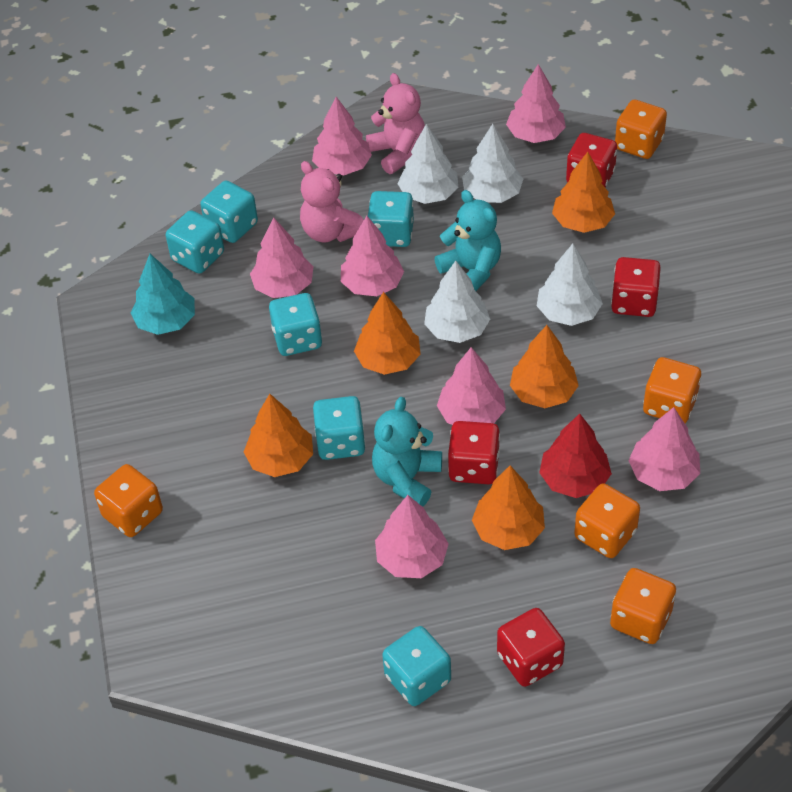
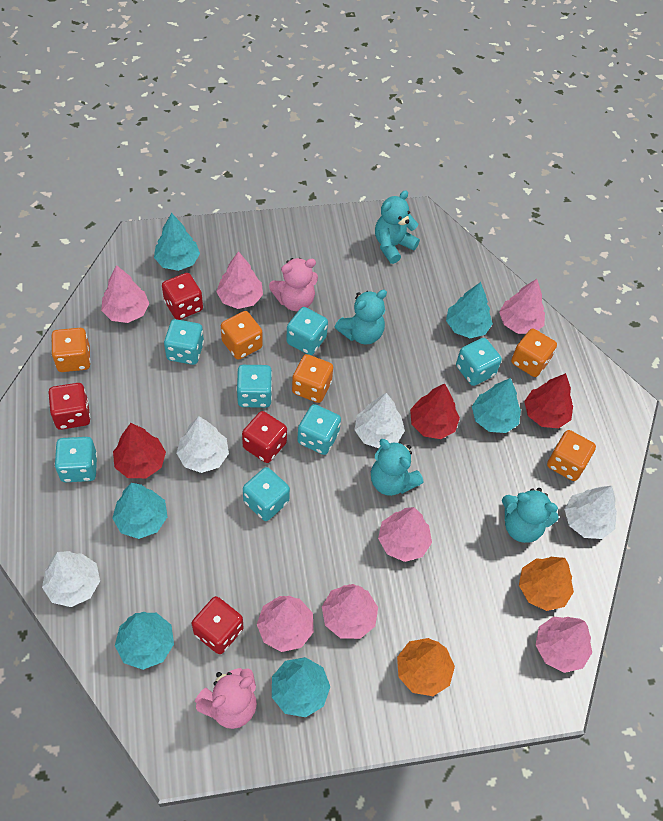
orange tree: [244,394,313,477] [354,292,421,375] [472,466,545,550] [510,325,579,408] [552,152,615,233] = 5 -> [397,638,455,696] [519,557,574,611] = 2
red tree: [539,413,612,498] = 1 -> [113,423,166,478] [410,383,460,439] [524,373,573,428] = 3
turquoise dice: [166,210,224,274] [200,181,258,243] [269,293,322,356] [313,396,366,460] [367,191,414,247] [382,626,451,706] = 6 -> [55,437,97,482] [164,319,204,365] [236,365,272,408] [243,467,290,521] [286,307,328,355] [297,404,341,455] [456,338,502,386] = 7
turquoise teddy bear: [372,397,442,507] [434,190,501,291] = 2 -> [335,290,387,345] [371,439,423,496] [375,190,420,264] [502,488,559,543] = 4
turquoise tree: [131,254,195,335] = 1 -> [112,483,168,539] [115,612,174,670] [154,213,200,271] [272,657,330,717] [446,282,493,338] [472,378,521,433] = 6

